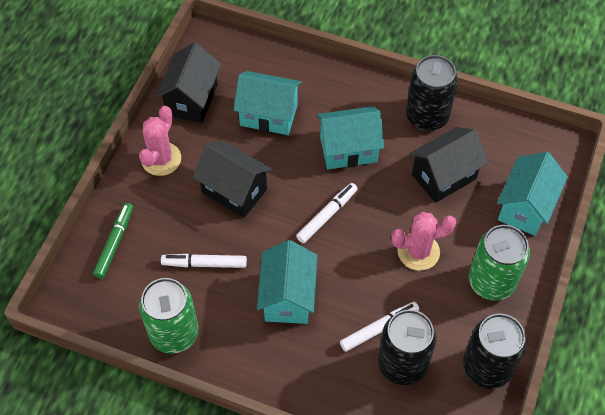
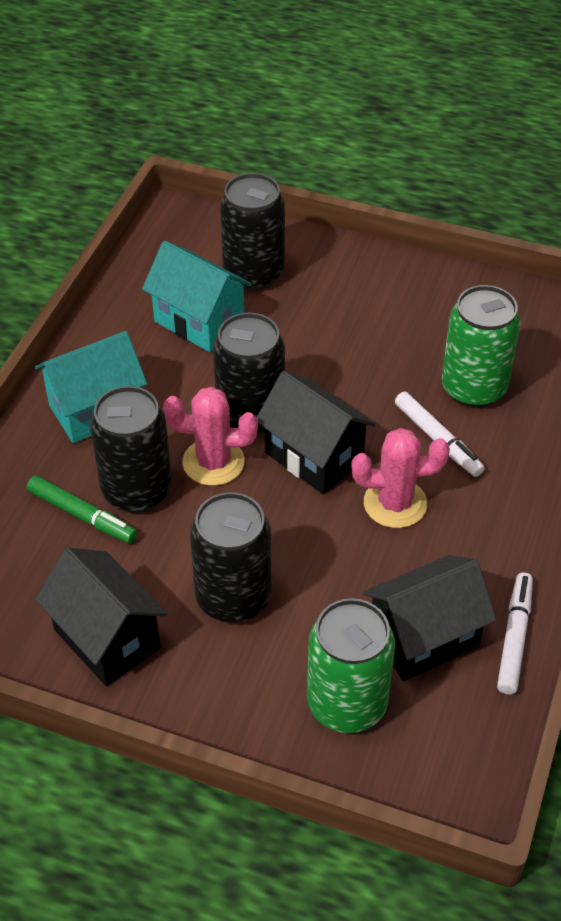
black can: [378,310,436,385] [406,55,458,131] [463,313,527,389] = 3 -> [90,386,172,513] [190,492,271,623] [213,313,285,436] [220,173,285,291] = 4
turquoise house: [234,71,302,135] [257,240,317,324] [317,106,384,169] [497,152,568,236] = 4 -> [35,331,147,443] [142,241,252,352] = 2
white marker: [161,254,247,268] [296,183,358,243] [340,302,419,352] = 3 -> [395,392,485,477] [497,573,533,695] = 2

